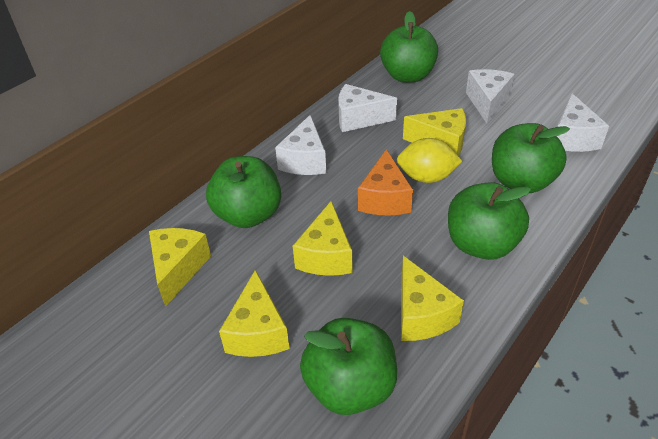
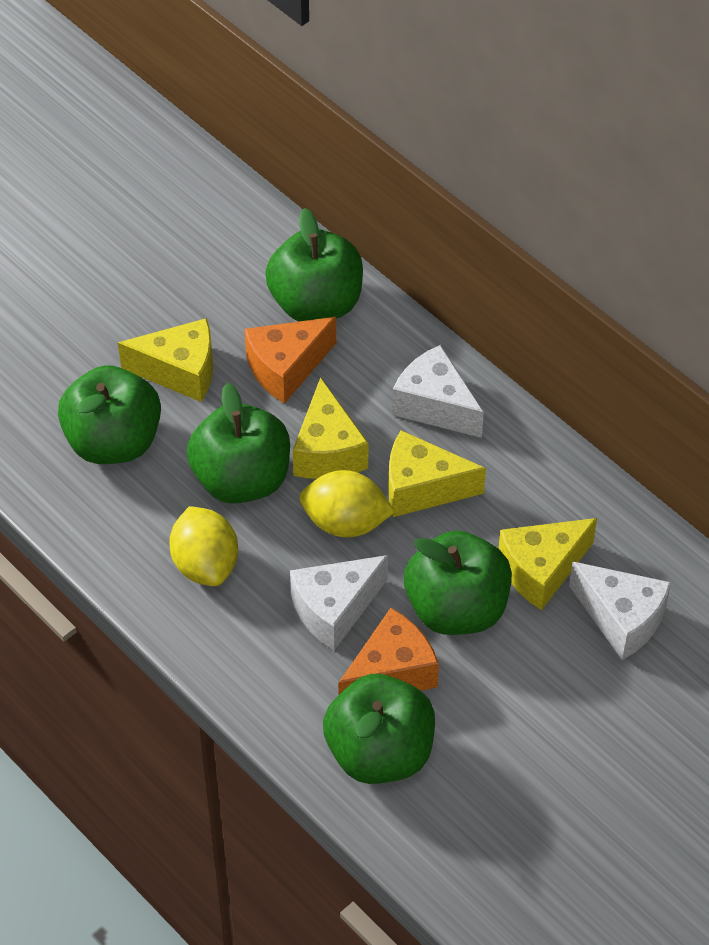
orange cheese: [358,149,413,216] = 1 -> [245,317,336,404] [338,608,439,695] = 2
white cheese: [275,115,326,175] [338,84,397,132] [466,69,514,124] [557,93,609,152] = 4 -> [290,555,388,650] [392,345,484,438] [569,561,671,660] = 3
yellow cheese: [149,228,211,307] [219,270,290,357] [293,201,353,276] [401,256,464,341] [403,108,466,156] = 5 -> [118,318,213,402] [293,377,368,479] [388,430,486,517] [499,518,597,610] = 4
yellow lemon: [397,138,462,183] = 1 -> [169,506,238,586] [299,470,395,537] = 2

